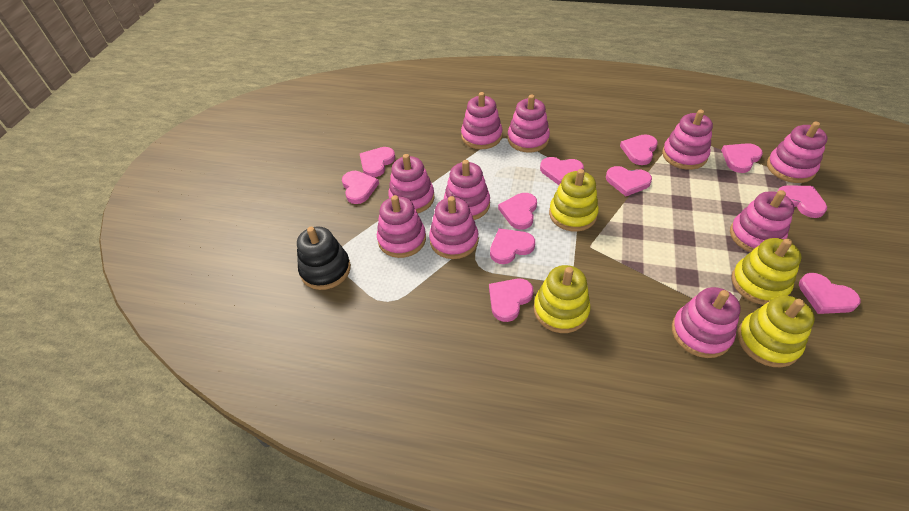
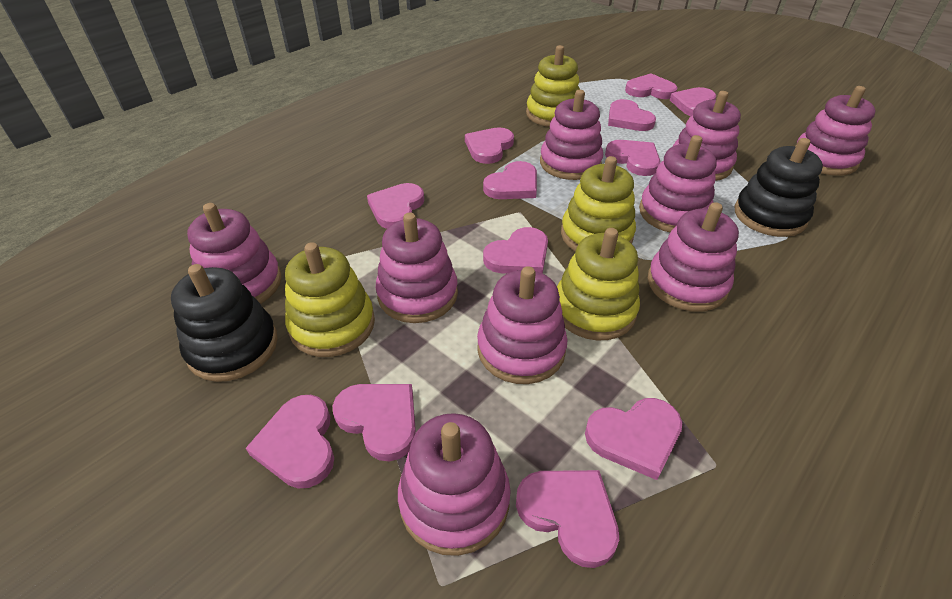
black stacking toy: [297,227,351,290] = 1 -> [171,264,278,382] [735,138,823,237] = 2
pink heart: [342,171,379,204] [360,147,395,177] [489,279,533,322] [490,228,535,264] [498,193,537,230] [540,157,584,185] [606,166,652,196] [620,134,658,165] [721,143,763,173] [777,185,827,218] [799,273,861,314] = 11 -> [246,395,334,488] [332,384,416,461] [367,183,424,229] [465,127,514,164] [483,161,537,199] [483,227,548,274] [516,470,619,568] [585,398,682,480] [605,140,660,176] [608,99,656,131] [625,73,678,99] [670,87,716,116] = 12
pink stacking toy: [377,195,426,258] [388,154,435,213] [429,196,479,259] [444,160,490,220] [461,92,502,149] [507,95,550,152] [662,110,713,170] [672,287,741,358] [730,190,795,252] [767,122,827,183] = 10 -> [187,203,281,304] [376,212,458,323] [398,413,511,556] [477,266,567,384] [540,90,603,180] [639,135,717,232] [648,202,739,312] [673,91,741,181] [797,86,876,176] = 9

